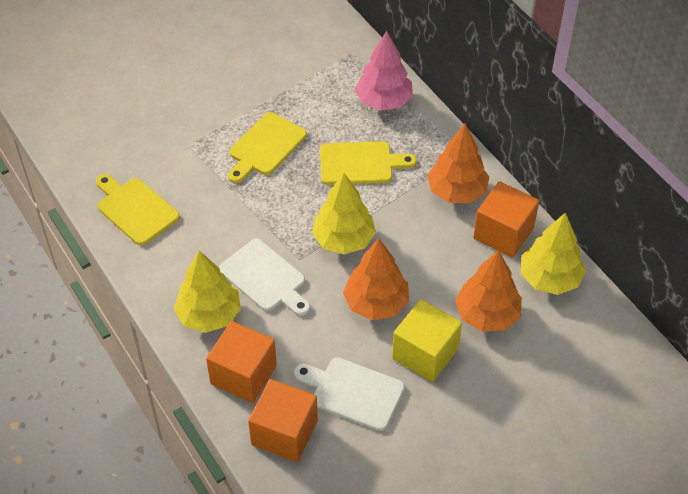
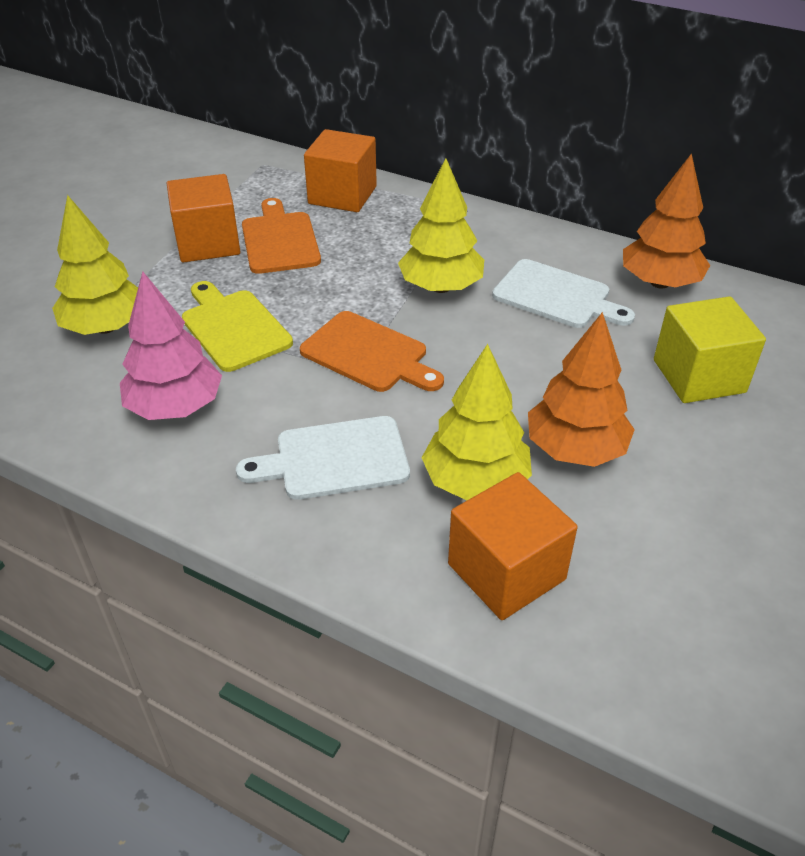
orange cutting board: none = 0 -> [242,198,321,274] [300,311,444,392] = 2
orange tree: [343,238,409,320] [427,124,489,203] [455,250,522,332] = 3 -> [528,312,635,467] [623,153,710,289] = 2
yellow cutting board: [96,174,180,246] [228,112,307,183] [320,141,417,185] = 3 -> [182,281,293,372] = 1

